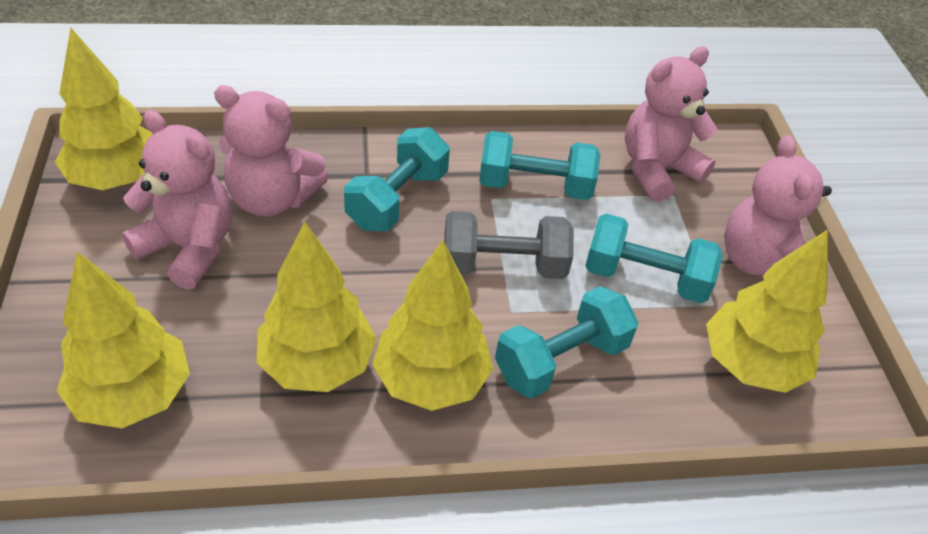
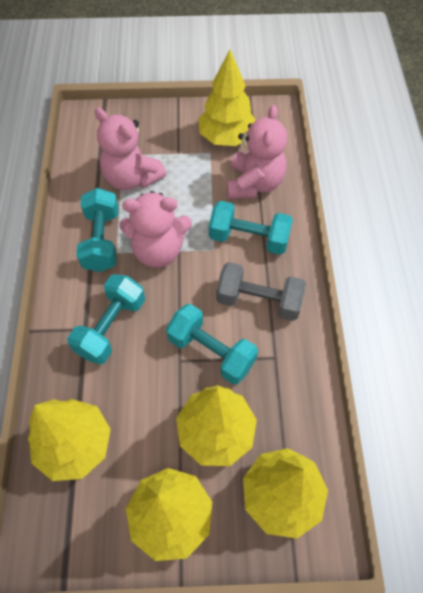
pink teddy bear: [122,110,232,290] [214,85,328,217] [625,46,718,202] [724,135,832,281] = 4 -> [95,108,166,190] [119,191,192,268] [227,105,287,199] = 3

